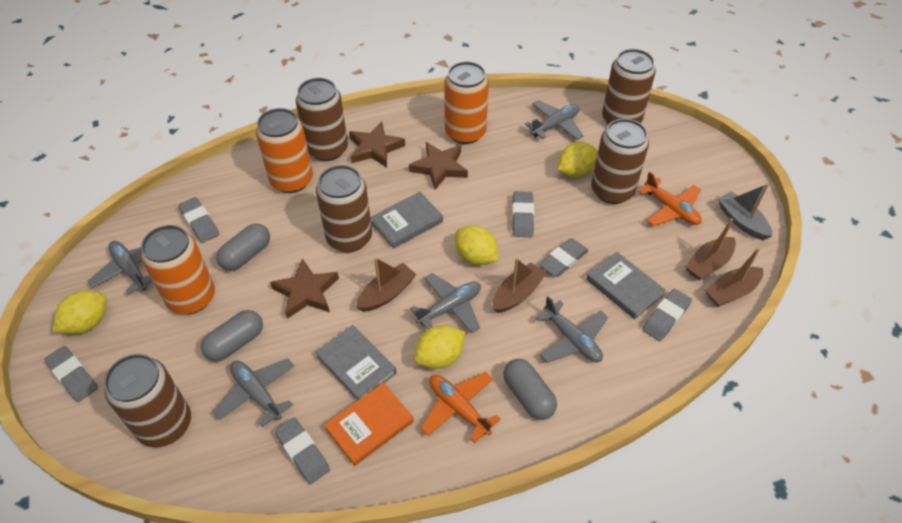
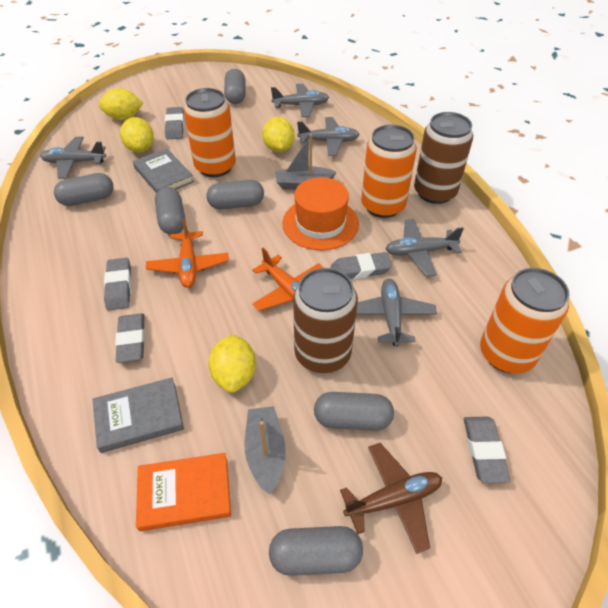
brown boat: [356,257,416,312] [493,258,547,313] [685,218,736,280] [705,248,763,307] = 4 -> none = 0
brown can: [104,354,191,447] [296,78,348,161] [316,165,372,252] [591,119,649,204] [602,49,656,125] = 5 -> [293,268,358,373] [414,112,473,204] = 2
brown plane: none = 0 -> [340,443,442,554] = 1
brown star: [270,258,339,319] [349,122,405,168] [409,142,468,190] = 3 -> none = 0
grey boat: [718,184,772,240] = 1 -> [245,406,286,495] [275,134,337,190] = 2
grey book: [316,325,397,401] [370,192,443,249] [586,252,666,319] = 3 -> [92,377,184,453] [133,148,194,193] = 2
grey capsule: [201,310,263,362] [216,223,270,271] [503,359,557,420] = 3 -> [54,173,114,206] [155,187,185,235] [207,180,264,209] [224,69,246,104] [269,526,363,576] [314,392,394,431] = 6
grey eraser: [44,346,98,402] [178,197,219,243] [275,418,330,484] [512,191,534,237] [539,238,589,277] [642,289,692,341] = 6 -> [104,258,131,311] [115,313,145,363] [165,107,184,140] [331,252,392,279] [464,417,511,483] = 5
orange hat: none = 0 -> [282,177,359,250] = 1

